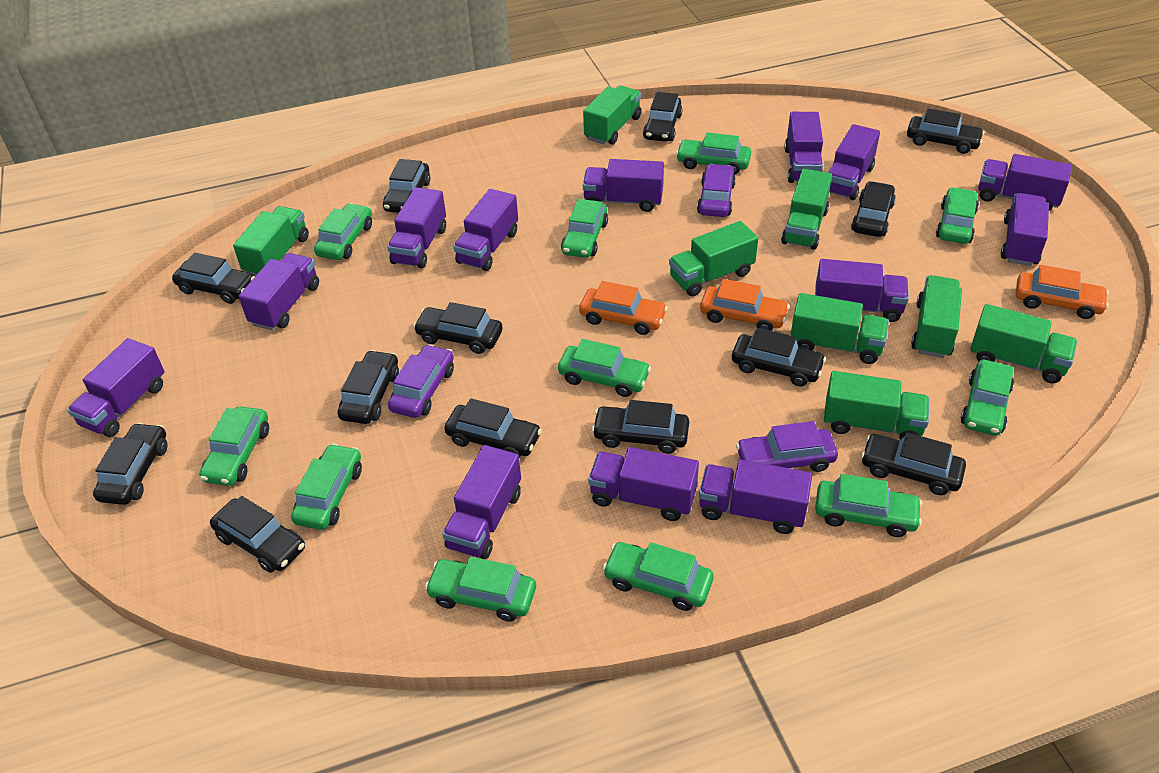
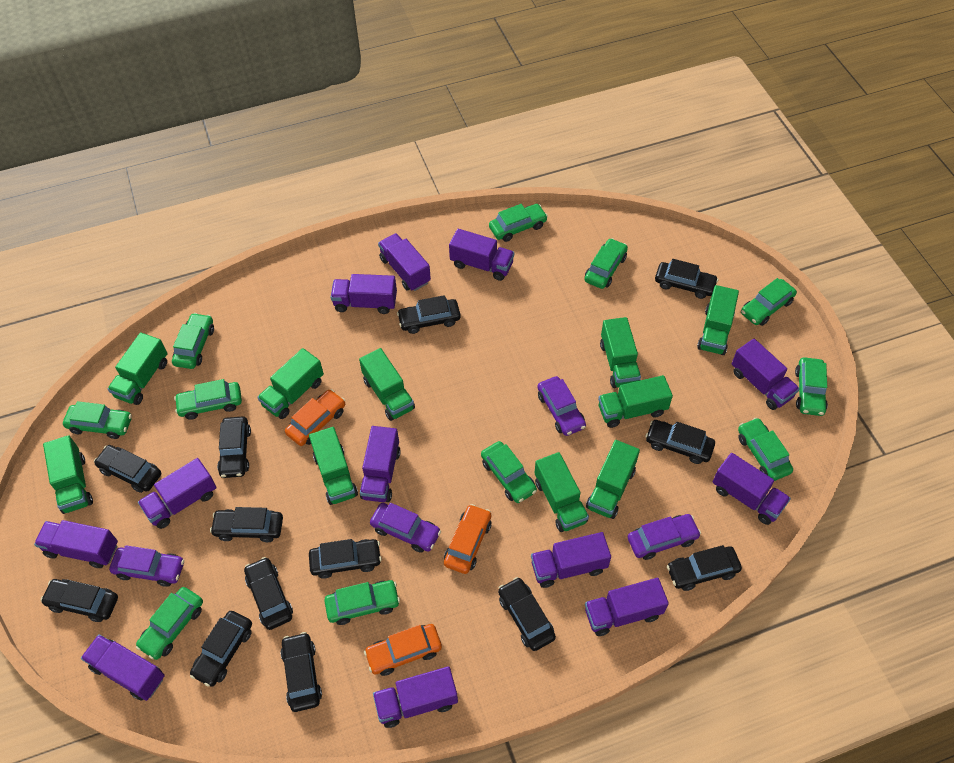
green truck: [233,206,309,276] [583,86,641,145] [669,221,758,297] [781,169,832,250] [791,293,889,364] [824,371,929,440] [911,275,962,358] [970,304,1077,383] = 8 -> [43,435,93,514] [108,332,168,405] [257,348,324,419] [309,427,358,505] [359,348,415,421] [535,452,589,532] [586,440,640,519] [598,375,673,428] [600,317,641,388] [697,285,739,355] = 10
purple car: [388,344,454,418] [697,164,736,217] [736,421,838,472] = 3 -> [109,545,184,587] [370,503,441,553] [537,376,586,436] [628,514,701,560] = 4
purple truck: [67,338,165,437] [239,253,319,330] [387,187,446,269] [442,445,521,559] [453,189,518,271] [583,159,664,212] [588,447,699,521] [699,460,812,534] [784,112,823,183] [815,259,909,322] [828,124,880,200] [978,154,1072,211] [1001,193,1049,266] = 13 -> [34,520,118,568] [81,634,165,701] [138,458,217,529] [330,274,397,314] [360,426,401,502] [373,666,458,728] [378,233,431,291] [449,229,514,281] [531,532,611,588] [585,578,669,636] [713,453,791,525] [732,339,800,410] = 12

